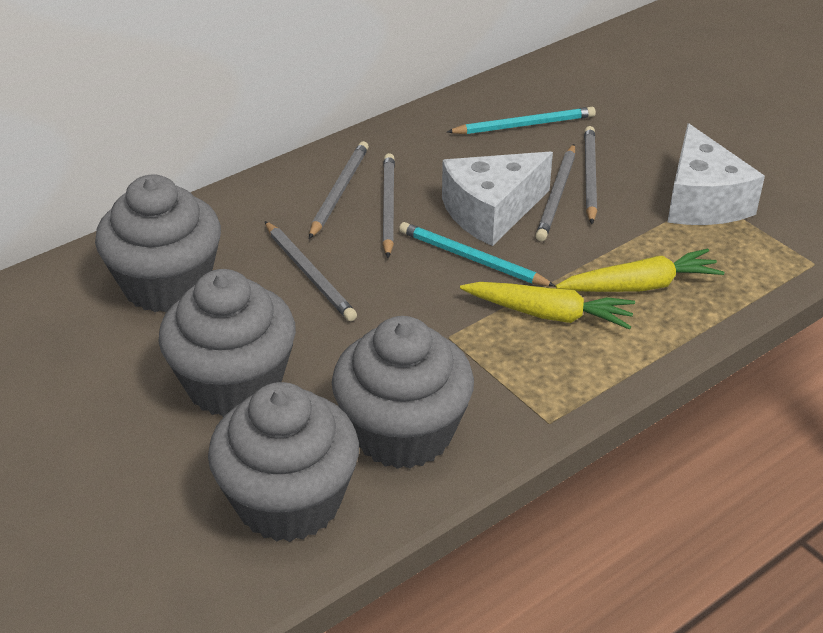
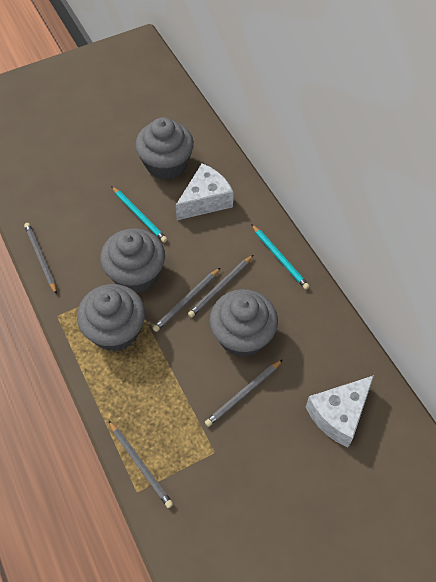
yellow carrot: [460,282,635,330] [555,249,725,292] = 2 -> none = 0

